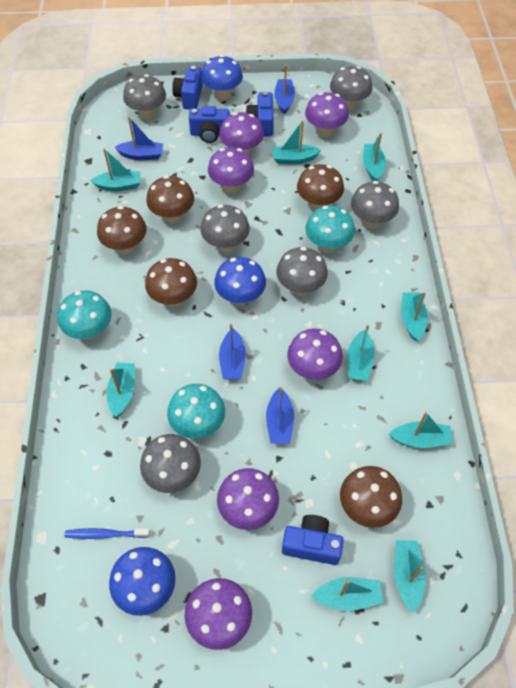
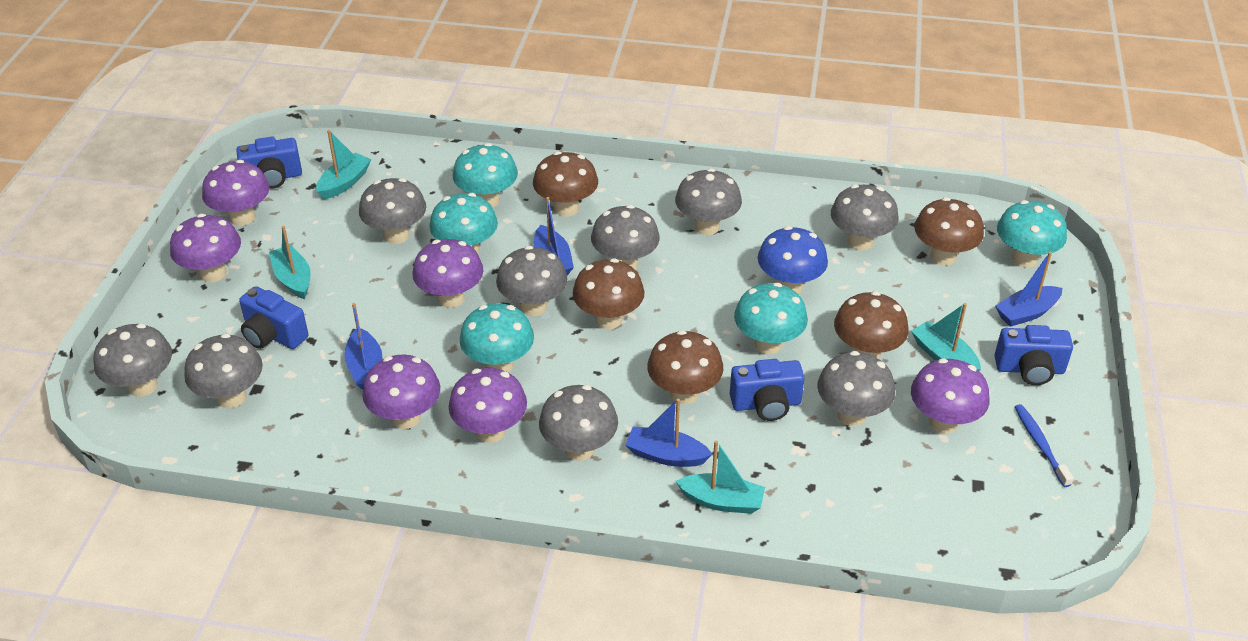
blue mushroom: [109,547,176,616] [201,55,243,100] [214,257,266,305] = 3 -> [758,226,828,294] = 1
grey mushroom: [123,74,166,120] [140,434,201,493] [200,205,250,252] [276,247,328,296] [330,66,372,110] [351,181,399,229] = 6 -> [94,324,172,397] [184,333,263,408] [359,178,426,244] [496,246,567,316] [539,385,618,461] [591,205,660,270] [675,168,742,235] [817,351,895,426] [831,184,899,251] = 9
turquoise boat: [90,148,140,191] [106,363,135,417] [272,120,321,164] [311,577,383,611] [347,325,375,381] [363,133,386,181] [389,412,453,448] [394,540,426,613] [401,292,428,341] = 9 -> [269,226,311,299] [316,130,371,199] [676,440,765,514] [911,303,981,371] = 4
turquoise mushroom: [57,290,111,340] [167,384,225,439] [305,206,355,253] = 3 -> [430,193,498,254] [453,143,518,208] [460,303,534,373] [734,283,808,354] [997,200,1067,268] = 5

